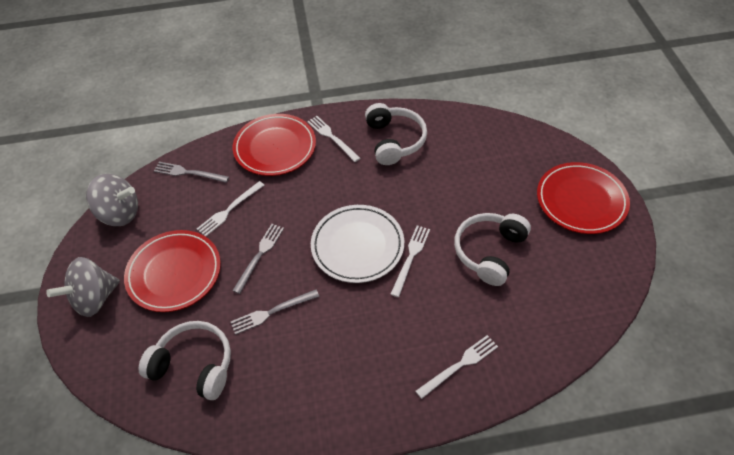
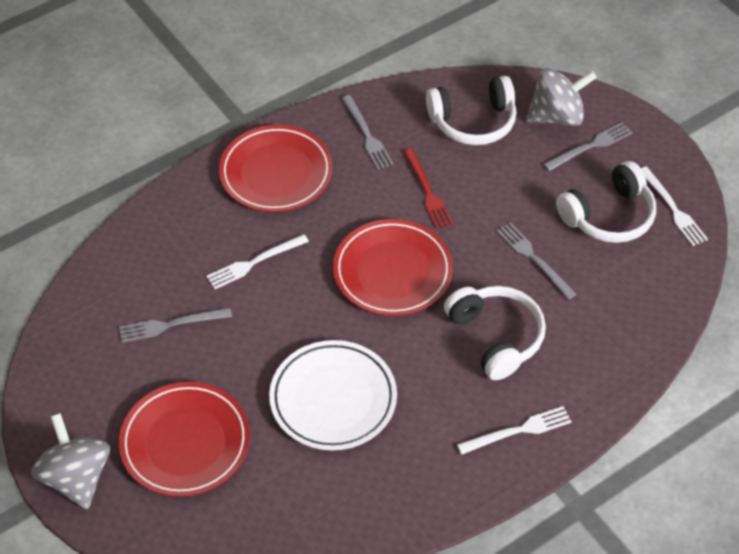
grey fork: [154,162,229,183] [231,289,320,335] [232,224,284,294] = 3 -> [119,308,232,343] [341,95,393,170] [496,222,577,300] [543,122,633,171] = 4
red fork: none = 0 -> [403,148,453,229] = 1
white fork: [197,181,264,237] [307,116,360,162] [391,226,430,297] [416,335,498,399] = 4 -> [206,234,309,289] [457,406,572,455] [641,166,708,246] = 3

